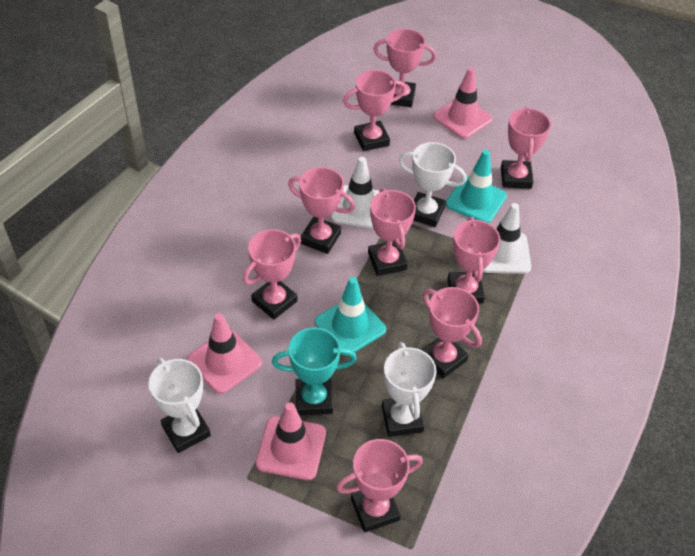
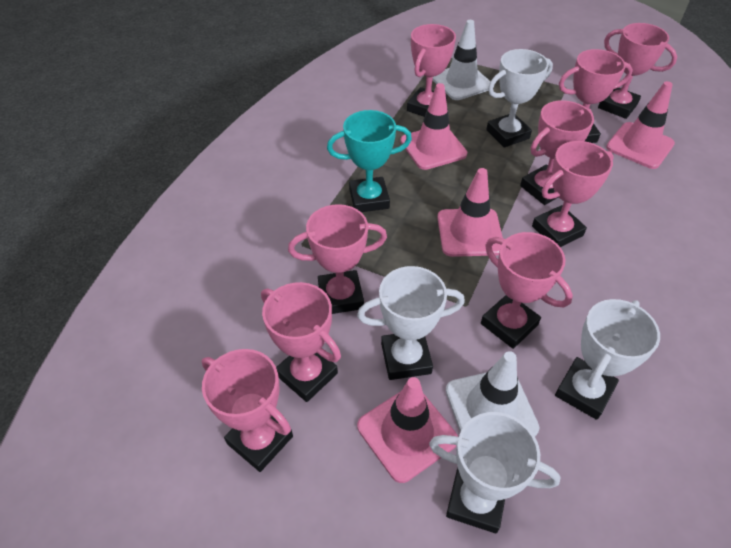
pink traffic cone: [187,313,262,394] [256,402,326,480] [433,67,493,139] = 3 -> [357,377,458,483] [400,83,467,170] [437,168,503,257] [606,81,675,169] = 4
turquoise traffic cone: [315,277,386,356] [446,150,507,223] = 2 -> none = 0
white trophy: [148,358,211,453] [382,342,437,437] [399,142,467,227] = 3 -> [357,266,465,380] [429,412,561,533] [486,49,553,148] [555,299,660,420] = 4

